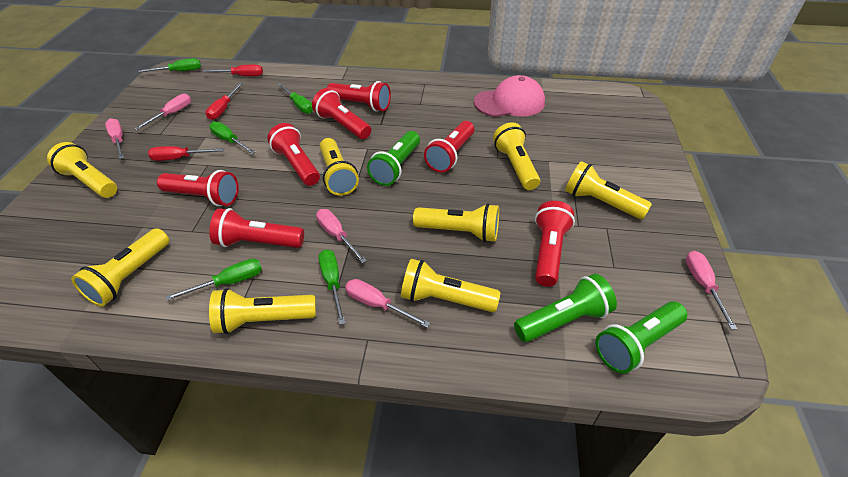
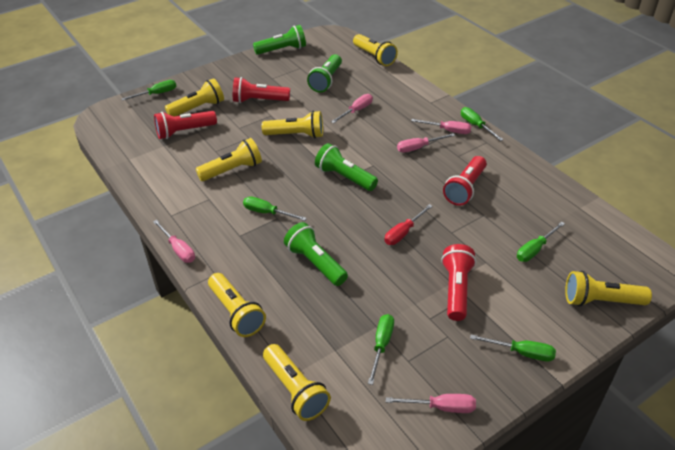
green flashlight: [367,131,420,186] [514,274,617,342] [595,301,687,374] = 3 -> [253,25,306,55] [284,222,348,286] [307,54,342,93] [315,143,378,191] = 4
green screwdriver: [138,58,201,72] [166,259,262,301] [209,121,255,154] [277,83,313,114] [319,249,345,325] = 5 -> [122,80,176,101] [243,197,307,221] [368,314,394,385] [461,107,504,141] [470,335,556,362] [517,222,565,262] = 6
pink cap: [474,75,545,117] = 1 -> none = 0
red flashlight: [157,170,239,206] [209,208,304,248] [267,123,320,186] [312,88,371,139] [327,81,391,112] [424,121,474,172] [535,201,575,287] = 7 -> [154,111,217,139] [233,77,290,103] [441,244,476,321] [443,156,487,206] = 4
red screwdriver: [148,146,224,161] [203,65,263,76] [205,83,243,120] = 3 -> [384,204,433,245] = 1
yellow flashlight: [47,142,117,198] [71,228,169,307] [209,288,316,334] [320,138,359,196] [401,259,500,312] [413,203,499,242] [493,122,540,190] [565,161,652,219] = 8 -> [165,78,224,116] [196,138,262,181] [208,273,266,337] [262,111,323,138] [263,344,331,421] [353,34,398,66] [565,271,652,307] = 7

